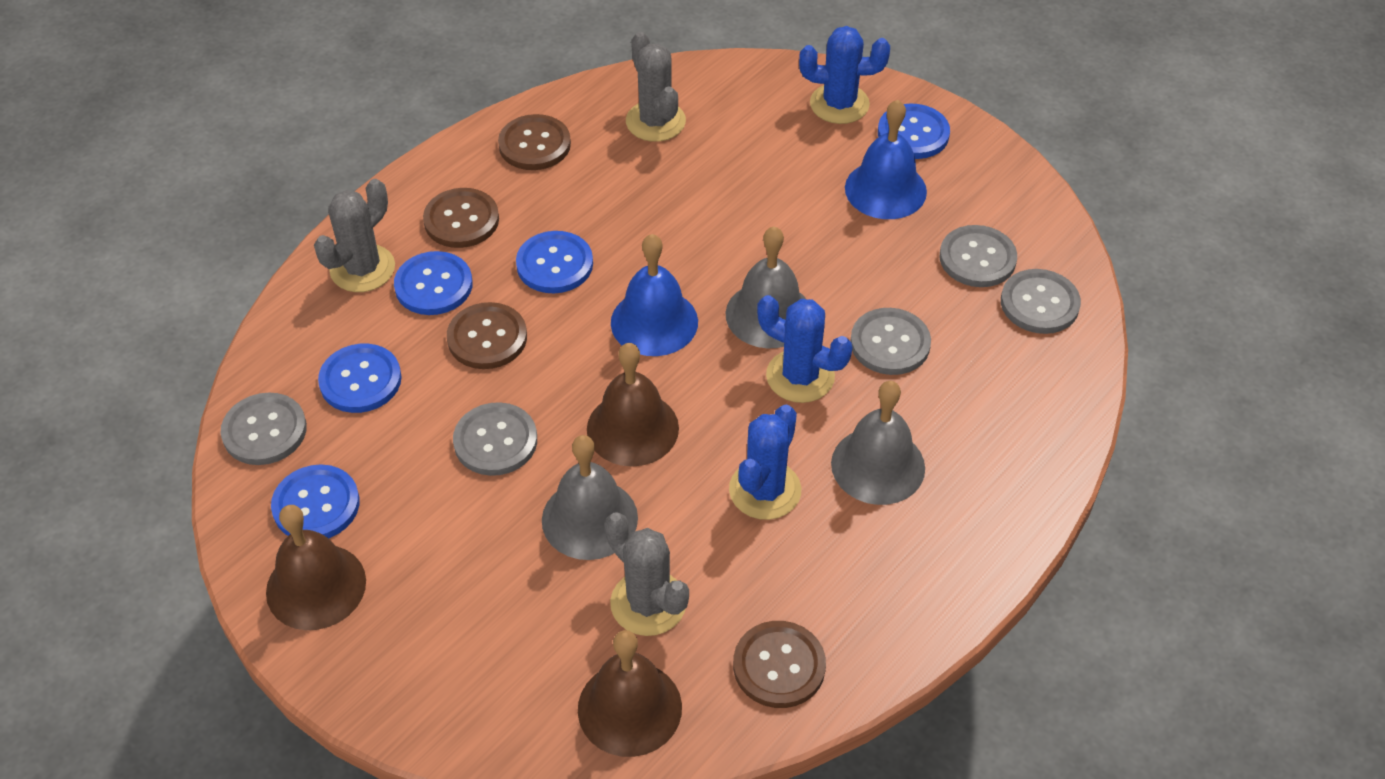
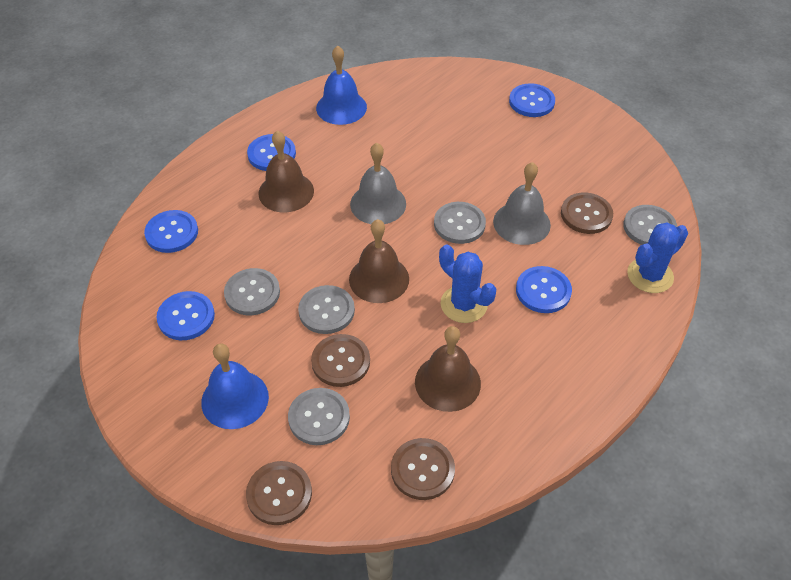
blue cactus: [729,405,801,520] [757,295,853,403] [799,26,890,124] = 3 -> [439,244,496,323] [627,223,688,293] = 2
grey bell: [542,435,638,560] [725,226,806,348] [831,381,925,505] = 3 -> [350,143,406,224] [493,162,551,245] = 2
grey cactus: [314,179,395,292] [604,512,689,636] [626,32,686,142] = 3 -> none = 0

